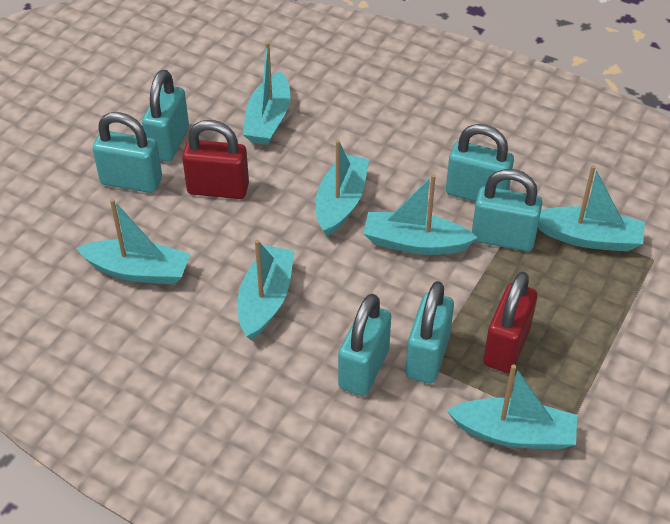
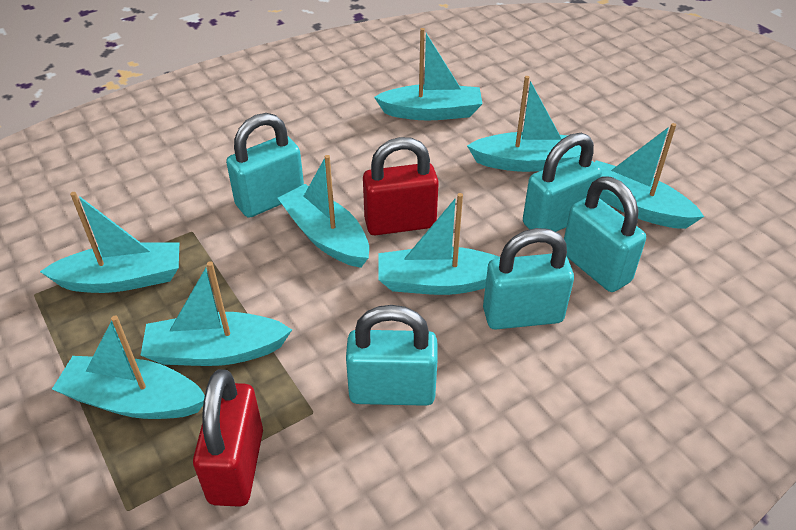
turquoise boat: [76,199,190,284] [237,240,294,340] [243,42,290,145] [316,140,369,236] [363,174,478,255] [447,364,577,450] [538,165,645,252] = 7 -> [40,192,179,293] [52,316,205,419] [140,261,292,366] [278,155,369,268] [374,28,482,120] [378,193,500,295] [467,76,581,172] [594,123,704,229] = 8
turquoise padlock: [93,112,162,193] [142,70,189,162] [338,294,391,396] [406,281,454,383] [446,124,514,202] [472,169,542,251] = 6 -> [226,113,304,218] [346,305,438,406] [483,228,574,330] [523,133,602,232] [564,177,646,292] = 5

